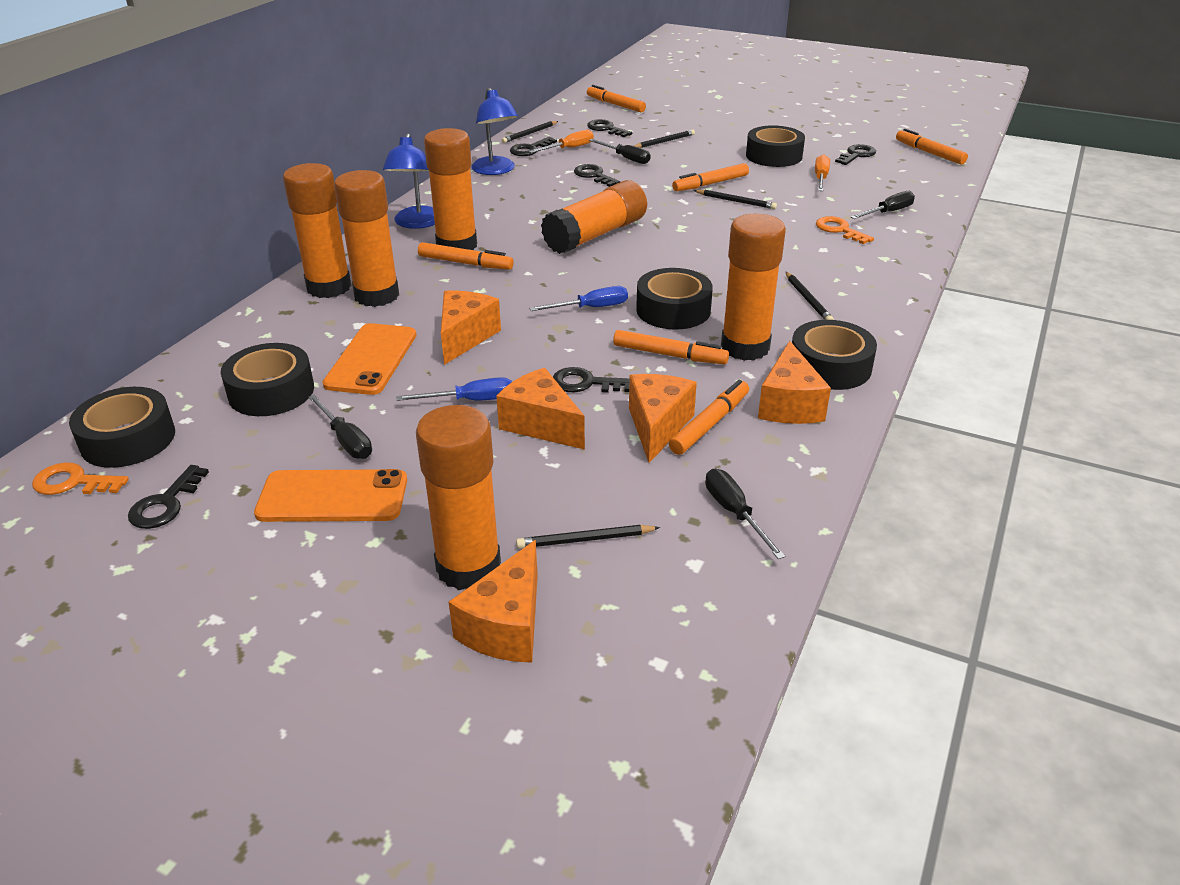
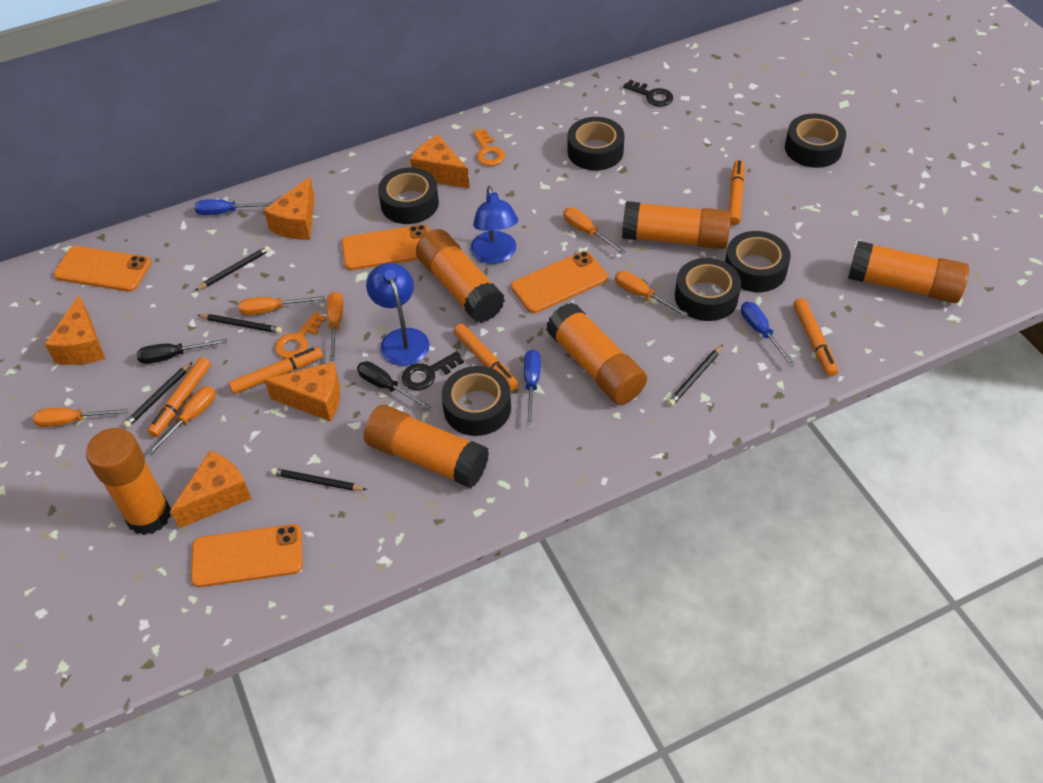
black key: [128,465,209,529] [510,137,557,156] [553,367,630,393] [574,164,620,187] [587,119,632,137] [835,144,876,165] = 6 -> [402,351,464,390] [623,80,673,107] = 2
black screwdriver: [308,394,372,459] [589,139,651,164] [705,469,785,559] [851,191,915,219] = 4 -> [137,338,227,364] [357,361,431,410] = 2
black tape: [69,387,175,468] [221,343,314,416] [636,268,713,330] [746,125,805,167] [792,320,877,390] = 5 -> [378,168,439,224] [442,366,511,436] [567,117,625,171] [675,258,741,321] [725,231,791,292] [785,114,846,168] = 6
blue screwdriver: [396,377,512,401] [529,286,628,311] = 2 -> [194,199,274,215] [524,350,541,425] [741,302,796,367] = 3
orange marker: [418,242,514,270] [587,85,646,112] [613,330,729,365] [669,380,749,455] [672,163,749,191] [896,128,968,164] = 6 -> [148,357,211,437] [229,347,323,394] [454,324,518,391] [729,160,745,225] [793,298,838,377] = 5
orange phone: [254,469,407,522] [323,323,416,395] = 2 -> [53,246,151,292] [191,524,303,587] [342,225,429,270] [511,251,608,313] = 4
orange screwdriver: [529,130,594,153] [815,154,830,191] = 2 -> [33,408,128,427] [147,386,216,455] [238,296,325,315] [327,292,343,361] [563,208,626,254] [615,271,688,317] = 6

